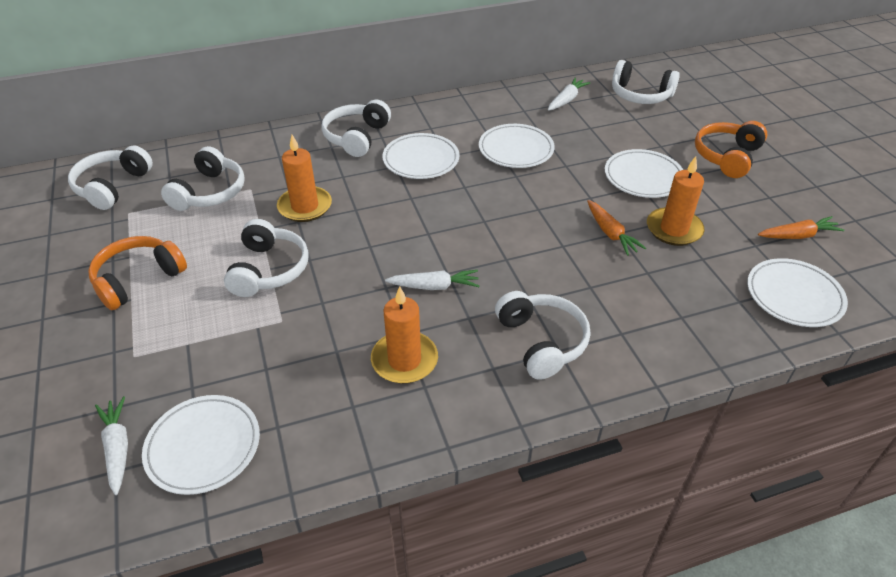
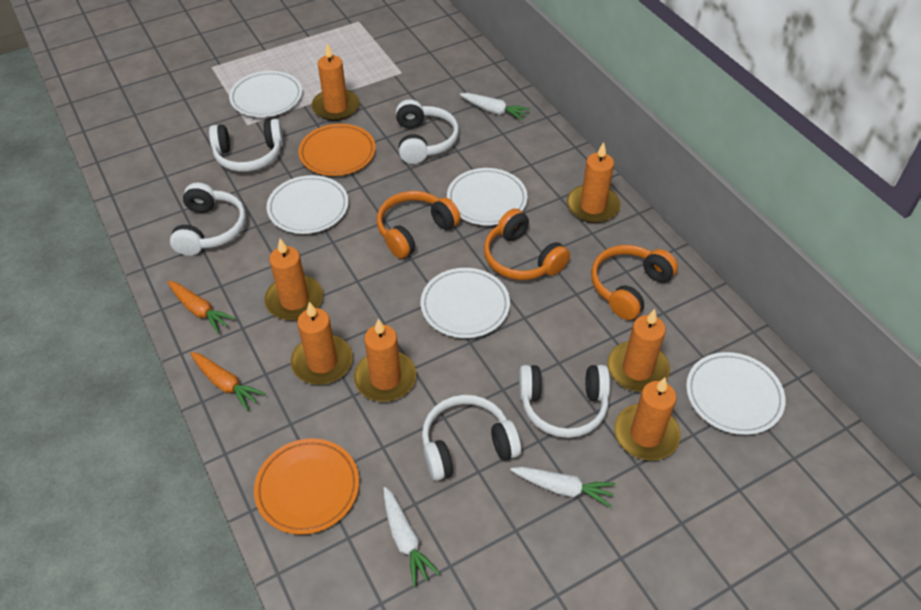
orange candle: [277,135,332,222] [371,286,438,384] [647,156,705,246] = 3 -> [264,239,323,320] [291,302,353,385] [312,43,360,121] [354,319,417,402] [567,142,621,223] [607,309,670,392] [614,378,681,461] = 7
orange headphones: [88,236,187,310] [695,121,767,178] = 2 -> [377,191,461,259] [484,208,570,280] [591,245,678,320] = 3
orange plate: none = 0 -> [254,438,359,535] [298,124,376,176] = 2
white headphones: [68,145,153,210] [161,146,245,211] [224,219,309,297] [321,100,391,157] [495,291,590,380] [612,60,680,104] = 6 -> [170,183,246,256] [209,119,283,172] [396,99,459,164] [422,395,521,481] [519,365,610,438] = 5

